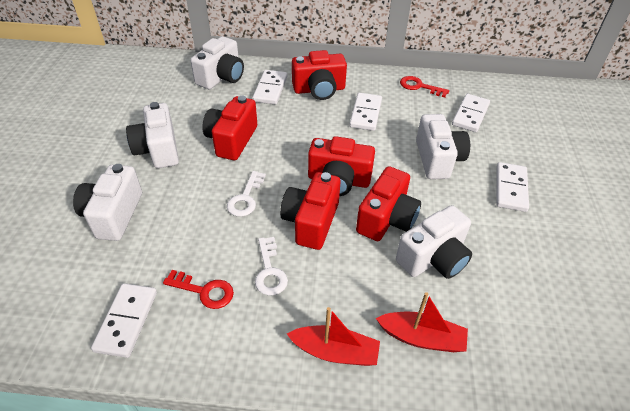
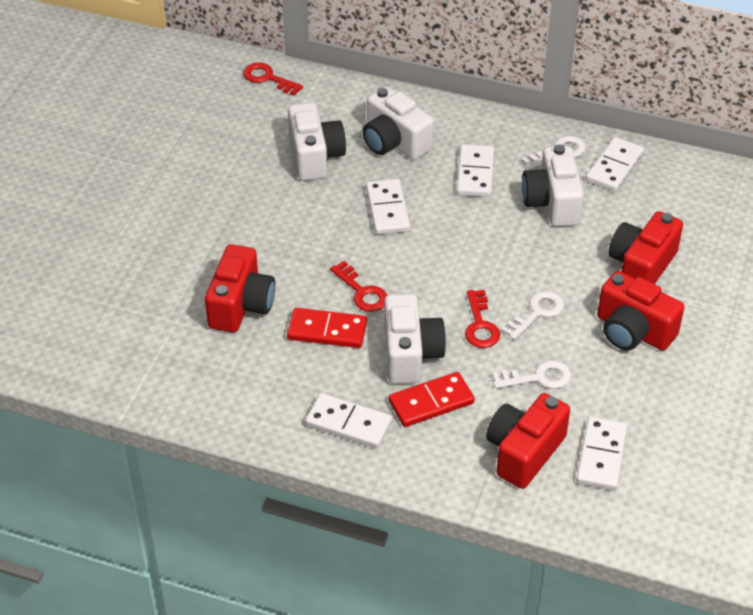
red boat: [287,307,380,366] [376,292,468,352] = 2 -> none = 0
red camera: [202,96,257,160] [280,172,340,250] [292,50,347,100] [308,136,375,196] [356,166,421,241] = 5 -> [205,244,275,332] [486,393,570,489] [597,271,684,350] [608,211,683,284] = 4
red domino: none = 0 -> [287,308,367,348] [389,372,475,427] = 2
red key: [163,270,234,309] [400,76,449,97] = 2 -> [243,62,303,96] [330,261,387,312] [465,290,500,348] = 3
white camera: [73,164,142,241] [126,102,179,168] [190,36,244,89] [396,205,472,279] [416,114,470,179] = 5 -> [288,102,346,181] [362,87,434,160] [384,294,446,384] [522,145,584,227] = 4
white key: [227,171,266,217] [255,237,288,296] = 2 -> [492,360,571,389] [502,291,564,340] [521,136,586,170] = 3

